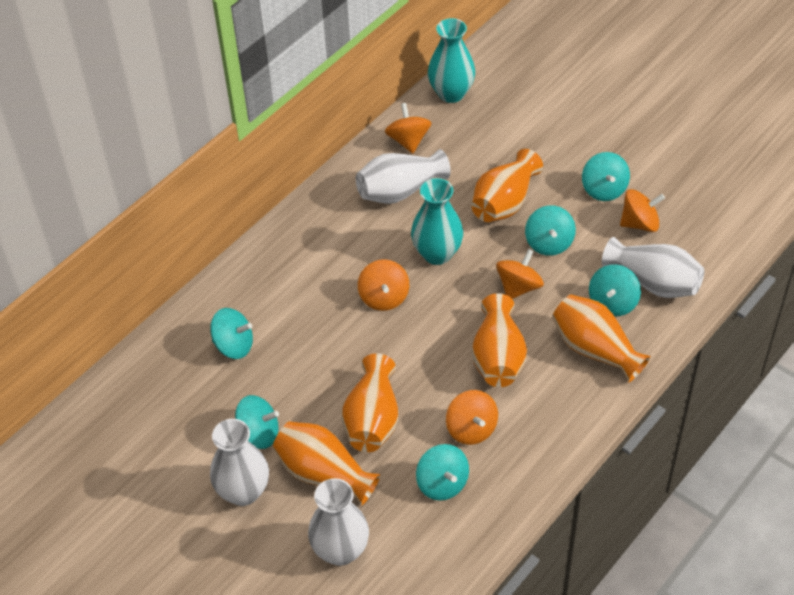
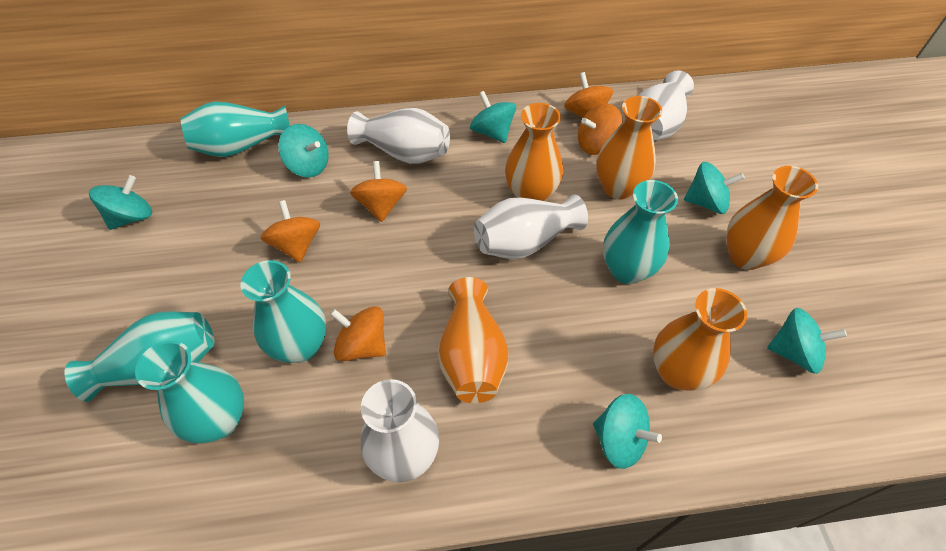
turquoise vase: [411,178,463,265] [428,18,475,103] = 2 -> [65,311,214,402] [135,341,244,443] [180,102,290,157] [241,260,326,363] [603,180,678,284] = 5

